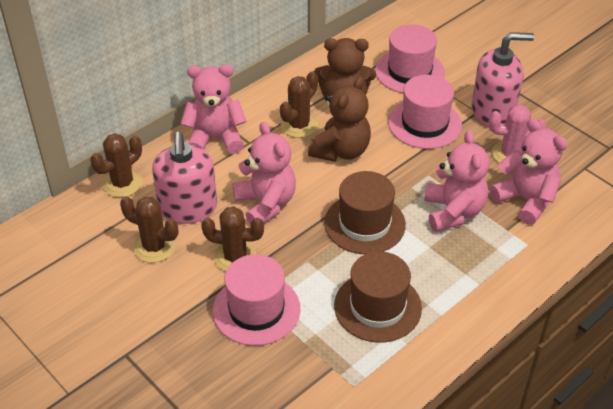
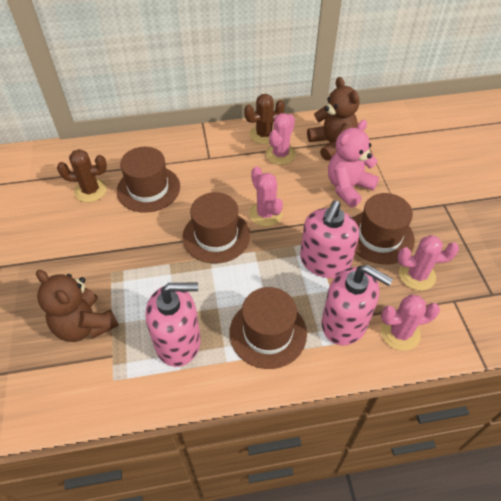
brown cactus: [90,133,142,197] [120,196,178,263] [201,206,264,272] [280,71,318,138] = 4 -> [57,149,107,202] [244,94,285,144] = 2
brown hat: [324,171,406,254] [334,251,422,342] = 2 -> [117,147,180,213] [182,192,250,263] [229,287,307,369] [353,193,415,264] = 4
pink cactus: [489,104,547,163] = 1 -> [249,166,283,227] [266,113,296,165] [381,294,440,351] [397,235,459,290] = 4
pink hat: [213,254,301,346] [375,24,445,93] [388,75,462,149] = 3 -> none = 0
pink soap dispenser: [152,132,217,224] [472,32,534,127] = 2 -> [145,283,201,367] [300,200,359,278] [322,265,393,346] = 3
pink teddy bear: [181,64,247,154] [233,122,296,225] [424,130,489,232] [490,118,567,225] = 4 -> [328,120,379,208] = 1

